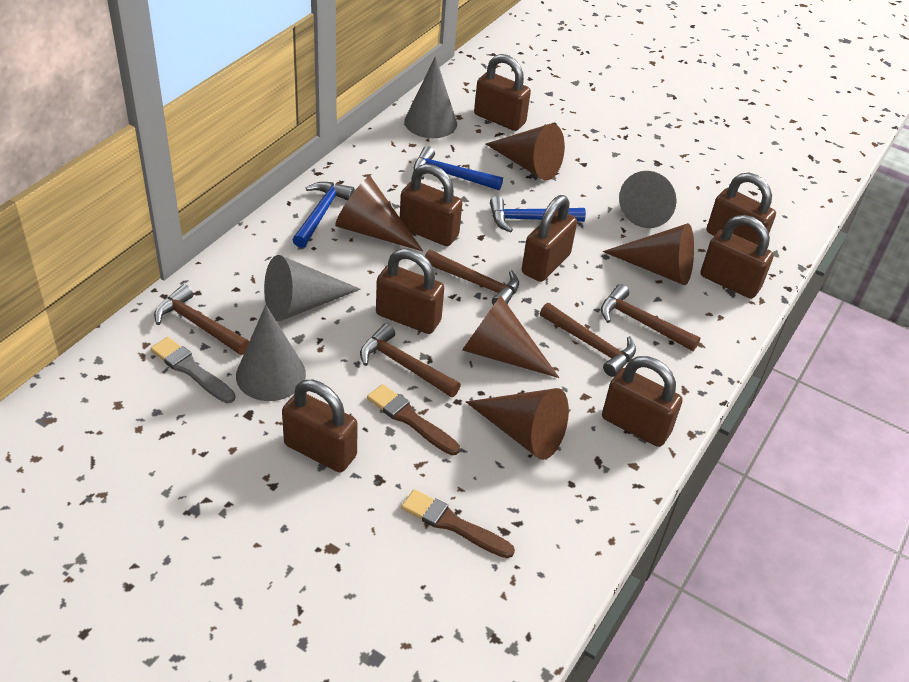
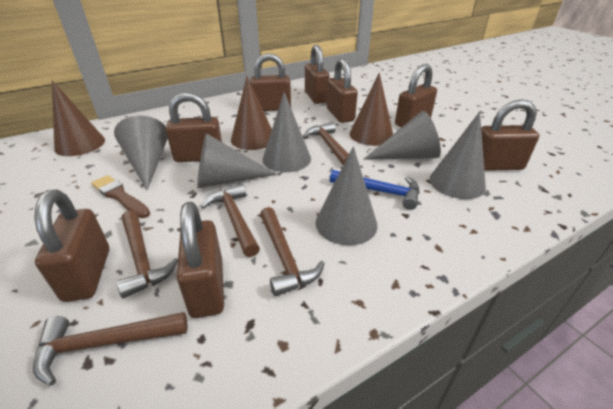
blue hammer: [293,182,355,248] [414,146,503,190] [490,196,586,232] = 3 -> [330,170,420,210] = 1
brown brush: [367,384,460,455] [401,489,515,558] = 2 -> [91,175,150,218] = 1
brown cone: [335,176,423,251] [462,295,559,378] [466,388,569,460] [486,124,565,180] [603,223,694,285] = 5 -> [52,80,105,156] [231,76,272,150] [350,72,393,146] = 3
grey brush: [150,337,235,403] = 1 -> none = 0
grey cone: [236,305,306,401] [264,255,361,321] [404,56,457,138] [619,171,677,228] = 4 -> [114,116,168,190] [197,133,277,188] [263,92,311,172] [316,146,378,245] [363,111,441,160] [430,112,486,199] = 6

